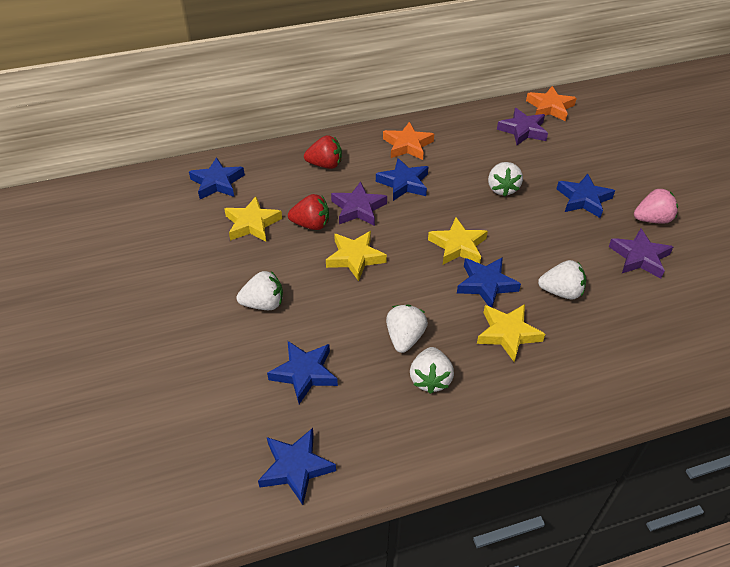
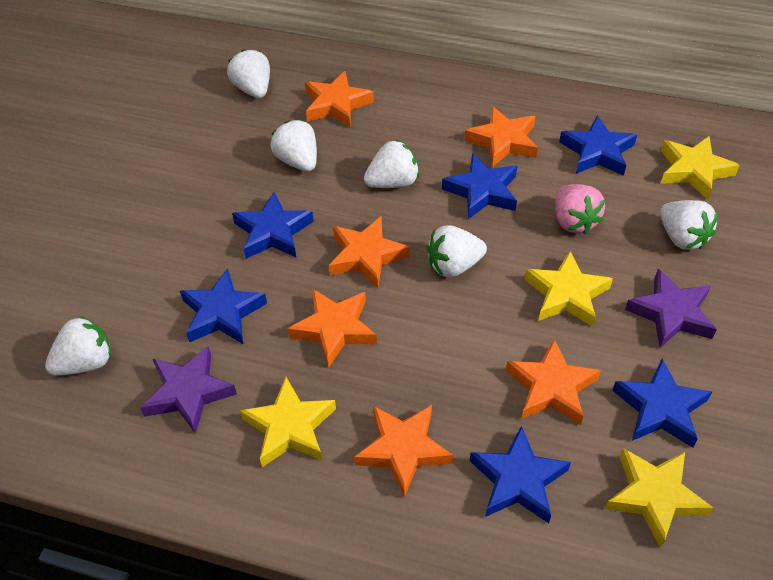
orange star: [383,122,434,160] [526,86,577,121] = 2 -> [288,288,377,368] [305,71,374,127] [329,216,410,288] [354,405,453,497] [464,106,538,167] [506,339,601,425] = 6
purple star: [331,181,387,226] [497,108,548,145] [609,228,673,279] = 3 -> [140,346,237,434] [625,269,717,348] = 2
red strawberry: [288,194,329,230] [304,135,342,169] = 2 -> none = 0
white strawberry: [237,271,283,310] [386,305,428,353] [410,347,454,394] [488,162,523,197] [538,260,586,300] = 5 -> [45,316,111,376] [227,49,270,98] [271,120,317,172] [364,140,419,188] [427,225,487,277] [660,200,718,250] = 6

